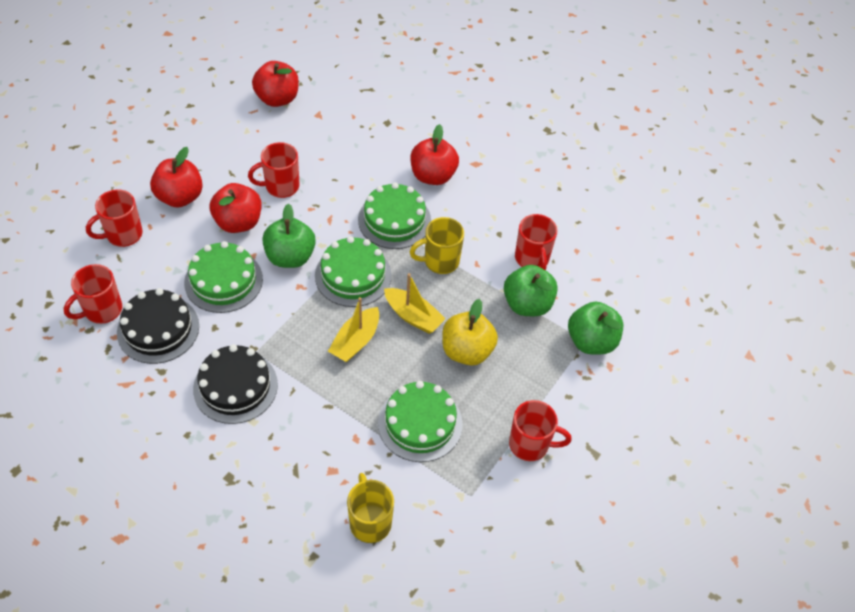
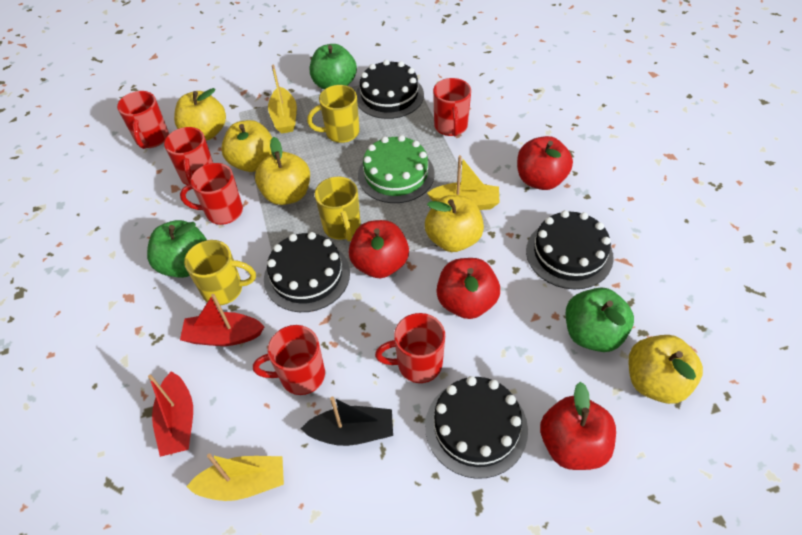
black boat: none = 0 -> [300,396,393,446] = 1
black cake: [117,288,199,364] [193,344,278,424] = 2 -> [264,232,350,312] [356,60,424,119] [425,376,528,479] [526,210,614,289] = 4
green cake: [184,241,263,313] [315,236,392,307] [358,182,431,249] [378,381,463,462] = 4 -> [358,135,435,203] = 1
red boat: none = 0 -> [148,371,193,457] [180,294,265,346] = 2
red mug: [64,264,122,324] [86,189,143,247] [248,142,300,198] [509,400,572,461] [515,214,557,270] = 5 -> [117,91,169,149] [164,127,213,185] [180,163,243,225] [253,325,325,395] [375,313,445,383] [433,78,471,136] = 6
yellow apple: [442,299,498,365] = 1 -> [174,88,226,141] [221,120,272,172] [255,137,310,205] [425,195,484,252] [628,335,703,404] = 5
yellow boat: [328,297,379,362] [384,273,446,334] = 2 -> [186,454,284,501] [268,65,297,134] [427,155,500,210] = 3
yellow mug: [347,473,394,543] [410,217,464,274] = 2 -> [184,240,256,305] [307,85,360,143] [315,177,361,241] = 3

